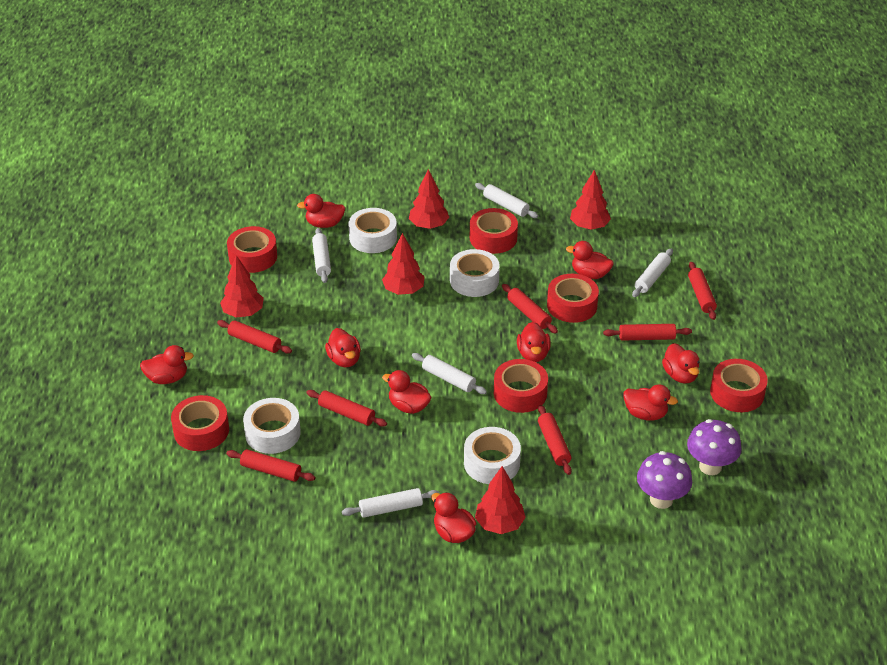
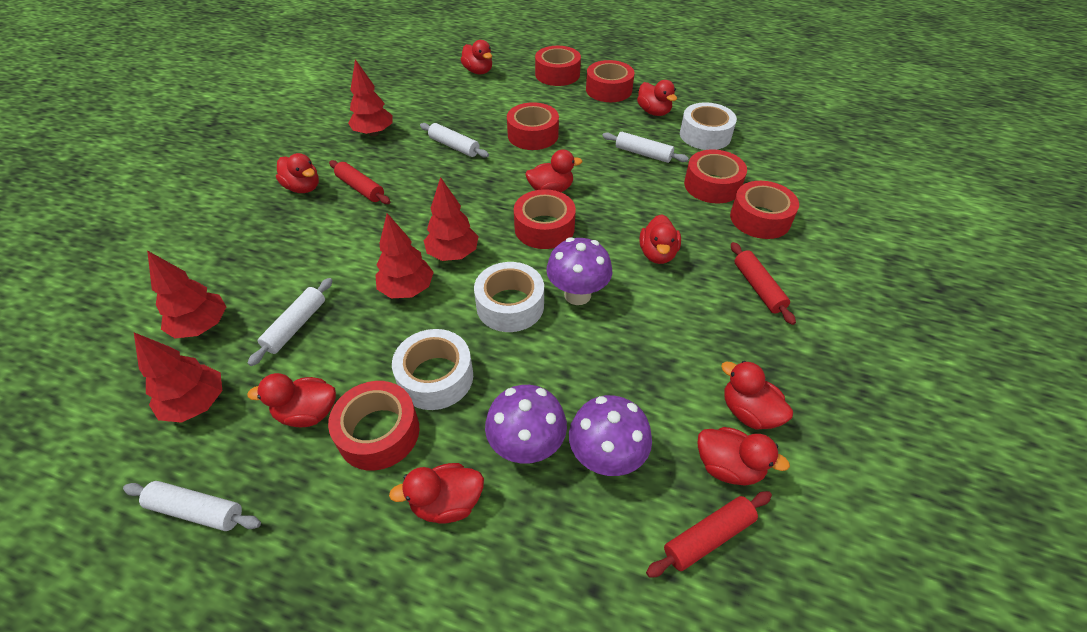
purple mushroom: [637,451,692,509] [687,419,742,475] = 2 -> [485,385,567,464] [546,237,612,305] [569,395,652,476] = 3
red rolling pin: [217,320,292,353] [226,449,315,482] [306,390,387,427] [502,284,558,334] [538,405,572,475] [603,324,692,341] [688,262,717,320] = 7 -> [329,160,390,204] [646,491,772,578] [731,242,796,325] = 3
red tape: [171,395,229,451] [227,226,277,273] [470,208,518,254] [494,359,548,413] [547,274,599,323] [710,359,768,412] = 6 -> [328,381,419,471] [507,102,559,150] [514,189,576,249] [535,46,581,86] [586,60,634,102] [684,149,747,204] [730,181,799,239] = 7
white rolling pin: [312,228,331,283] [342,488,439,518] [412,353,487,394] [475,183,538,218] [632,249,673,297] = 5 -> [123,481,261,531] [248,278,333,366] [420,123,489,158] [602,132,689,163] = 4
white tape: [243,398,301,454] [348,208,397,253] [450,249,500,297] [464,427,521,484] = 4 -> [392,329,473,410] [474,262,544,332] [680,102,737,150] = 3

